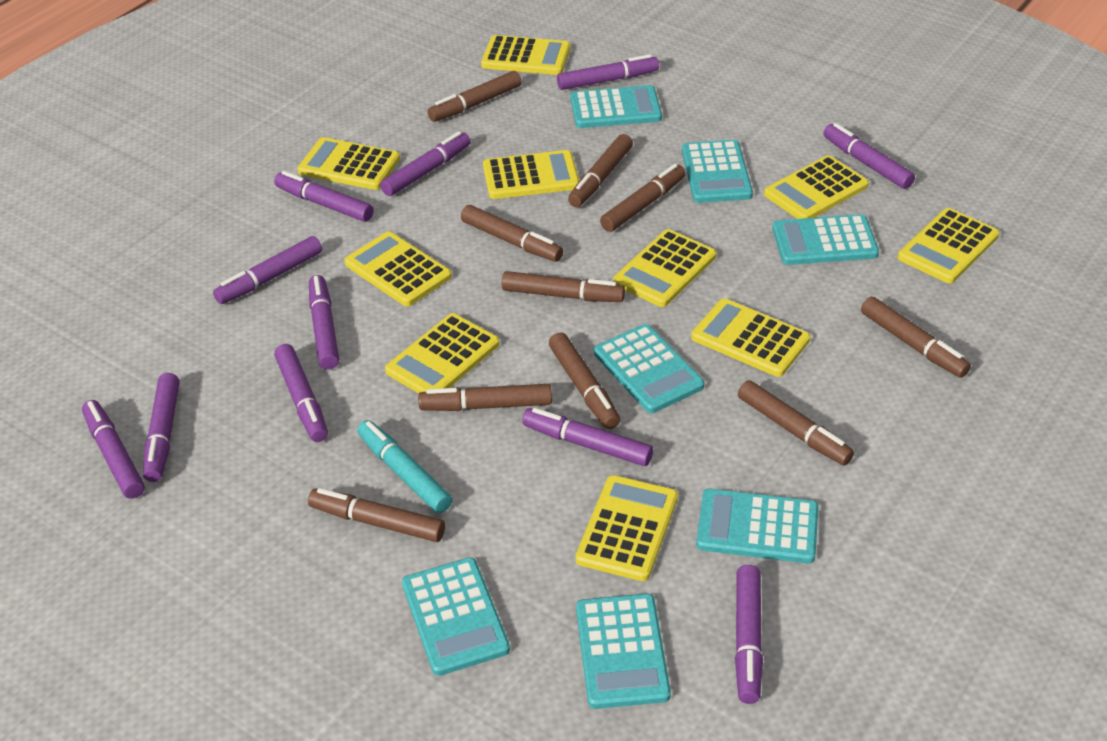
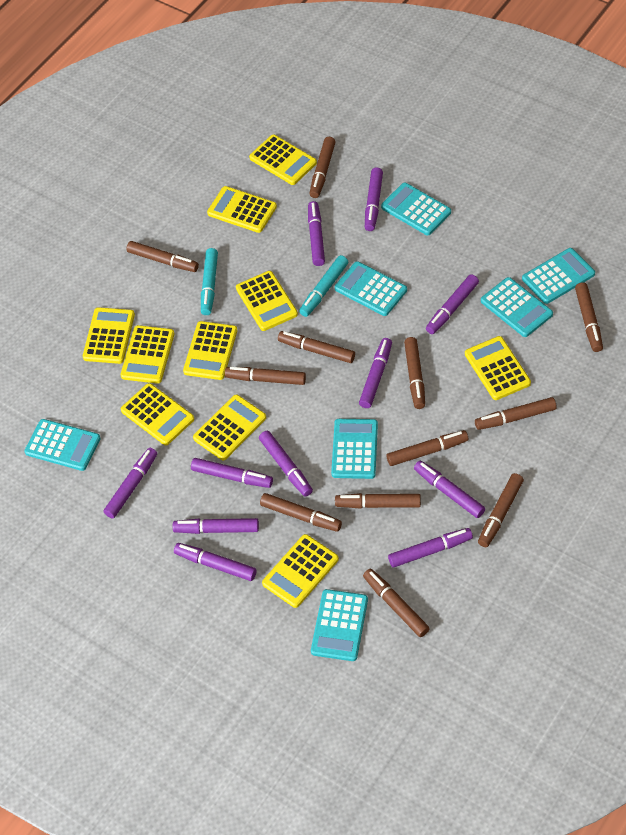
brown marker: [308,488,445,542] [418,384,552,411] [427,71,522,122] [461,205,563,262] [502,271,625,302] [549,332,620,429] [568,134,633,207] [600,164,686,232] [738,380,854,465] [861,297,971,378] = 10 -> [126,241,199,272] [225,367,306,385] [260,493,342,532] [278,331,355,363] [309,137,336,198] [335,493,421,509] [363,569,430,637] [386,430,468,466] [404,337,425,409] [475,397,557,430] [478,473,524,547] [575,282,603,352] = 12
turquoise marker: [357,420,452,513] = 1 -> [201,248,218,315] [299,255,348,317] = 2

